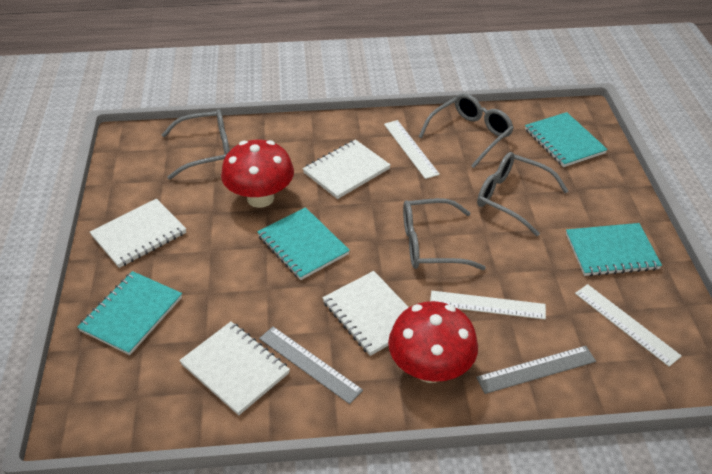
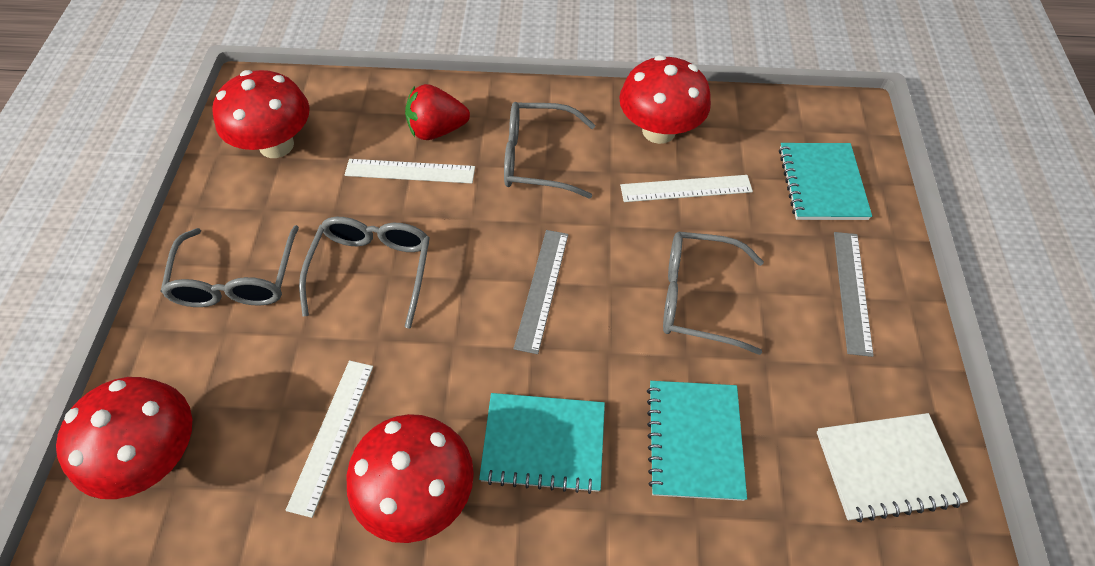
red mushroom: [221,140,294,208] [388,301,478,383] = 2 -> [56,377,192,499] [212,70,310,158] [346,414,474,543] [619,55,711,144] = 4
red strawberry: none = 0 -> [405,84,470,140] = 1
turquoise notebook: [77,271,182,355] [257,207,350,280] [525,112,608,167] [566,223,662,276] = 4 -> [479,393,605,494] [647,381,747,501] [779,143,872,220] = 3
white notebook: [90,199,186,268] [179,321,290,416] [303,140,391,199] [322,271,409,356] = 4 -> [817,413,968,522] = 1

